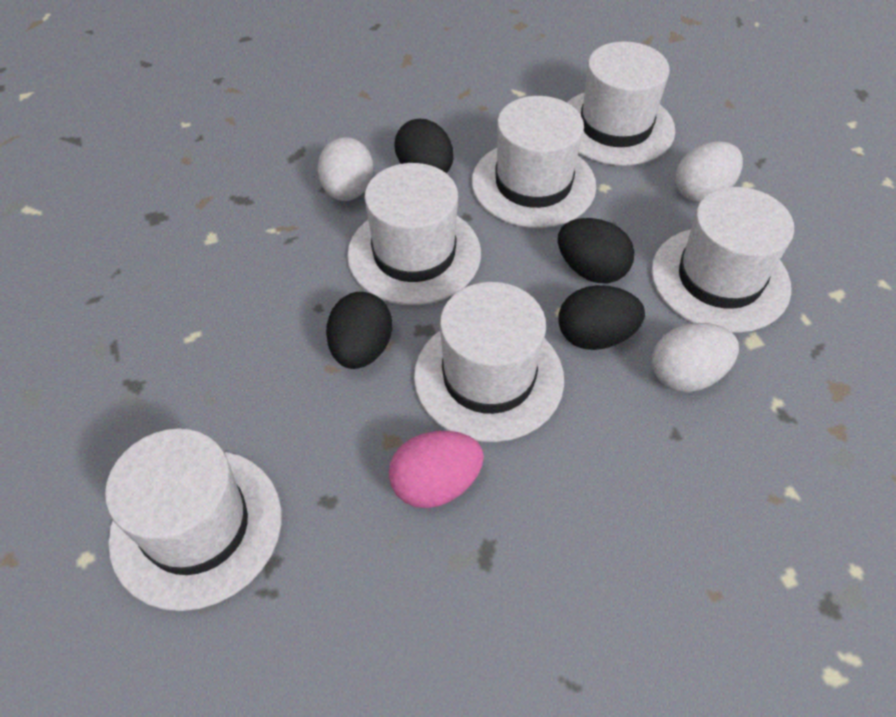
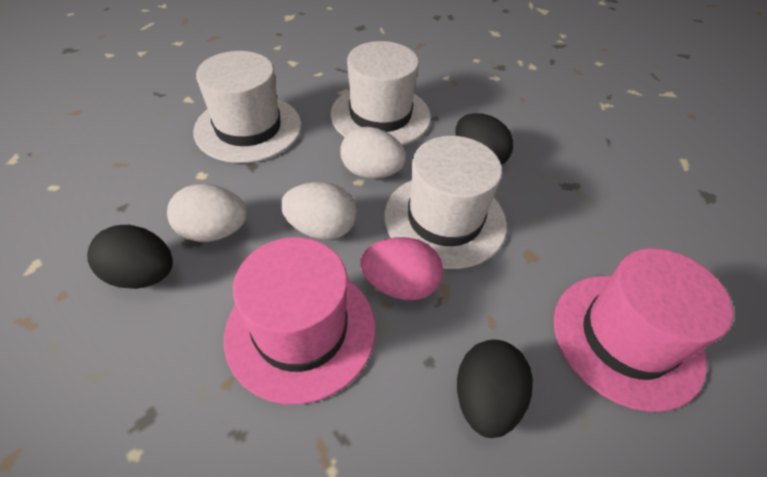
black egg: [326,292,392,369] [395,119,453,173] [558,218,634,283] [558,285,645,350] = 4 -> [87,225,173,289] [456,113,513,165] [457,340,533,438] = 3
pink hat: none = 0 -> [224,237,375,404] [554,248,733,412] = 2
white hat: [105,429,282,611] [347,163,481,305] [414,282,564,442] [472,96,596,228] [567,41,675,166] [651,187,794,333] = 6 -> [193,51,301,163] [331,41,431,145] [384,136,507,269] = 3

